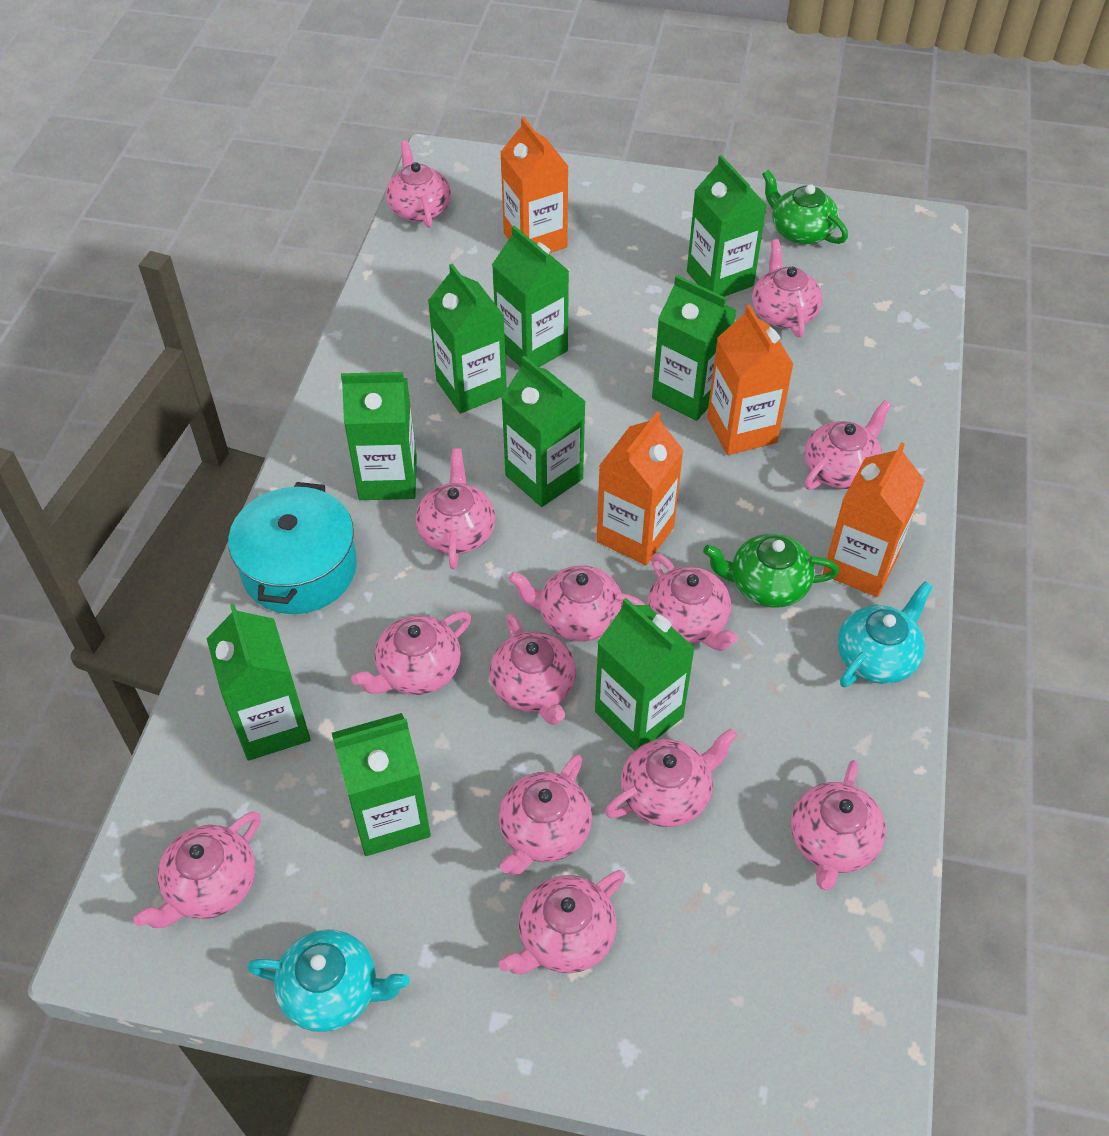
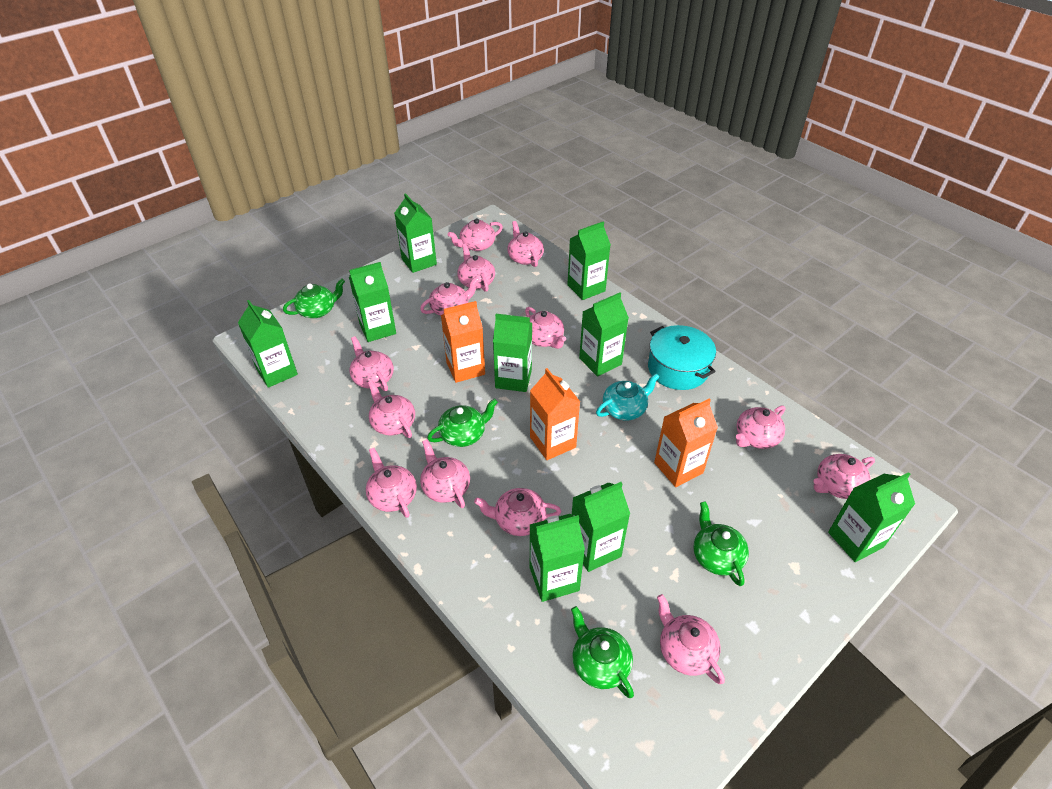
green teapot: [703,533,839,608] [762,170,848,244] = 2 -> [283,279,345,318] [427,399,498,447] [571,606,634,698] [693,501,749,586] = 4
orange carton: [500,117,569,253] [596,411,684,565] [707,304,794,455] [823,442,925,597] = 4 -> [441,301,485,383] [530,368,580,460] [654,399,718,487] = 3
turquoise teapot: [247,930,410,1032] [838,582,933,687] = 2 -> [596,373,659,420] = 1

